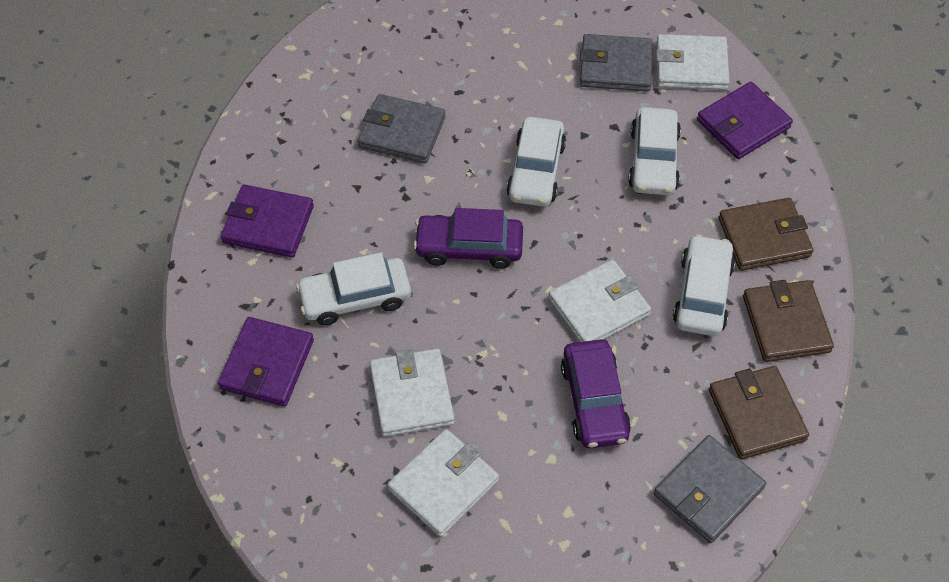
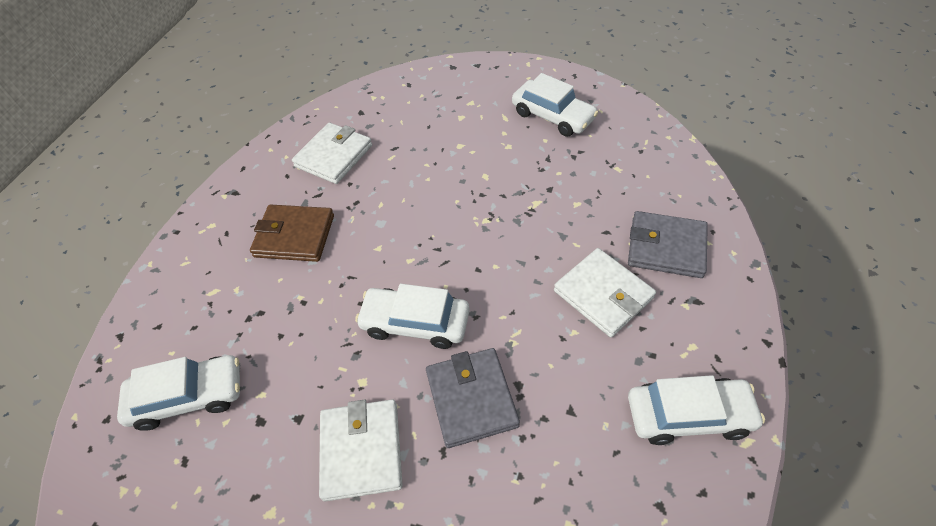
brown wallet: [709,366,809,459] [719,198,814,271] [743,280,834,362] = 3 -> [250,205,334,262] = 1
grey wallet: [358,94,445,163] [580,34,653,92] [654,435,766,543] = 3 -> [426,348,520,448] [628,211,708,278] = 2
purple car: [413,208,523,269] [561,339,631,448] = 2 -> none = 0
purple wallet: [218,317,314,407] [221,184,314,258] [697,82,793,159] = 3 -> none = 0
white wallet: [369,349,455,437] [387,429,499,537] [548,259,651,342] [656,34,730,90] = 4 -> [292,123,372,184] [319,399,403,502] [554,248,656,337] = 3

